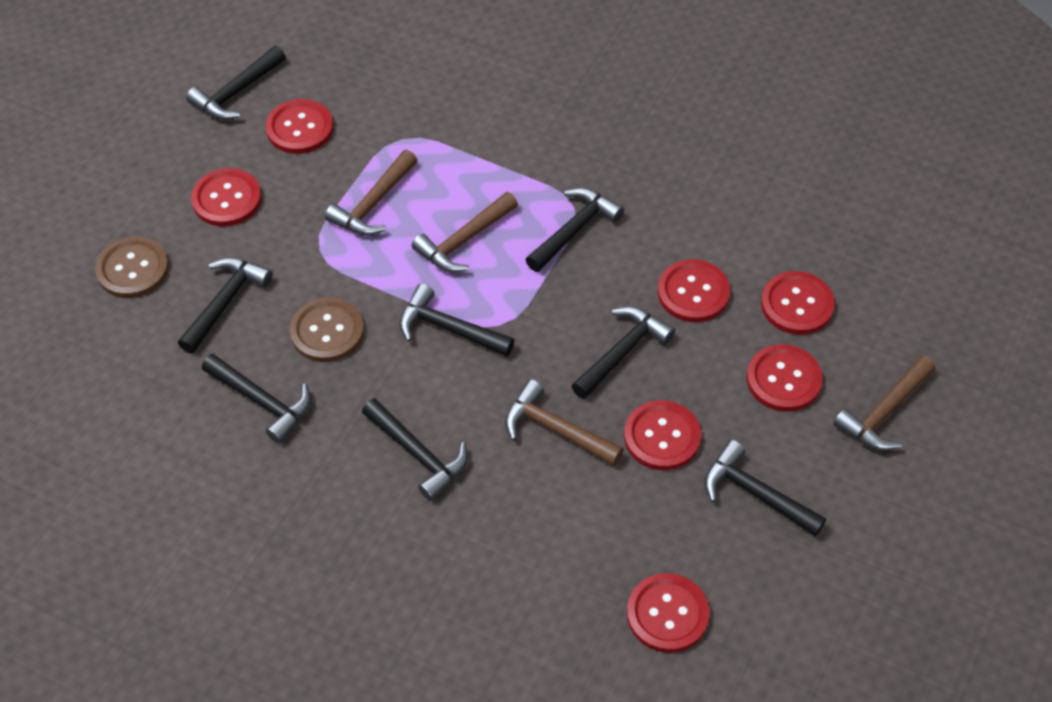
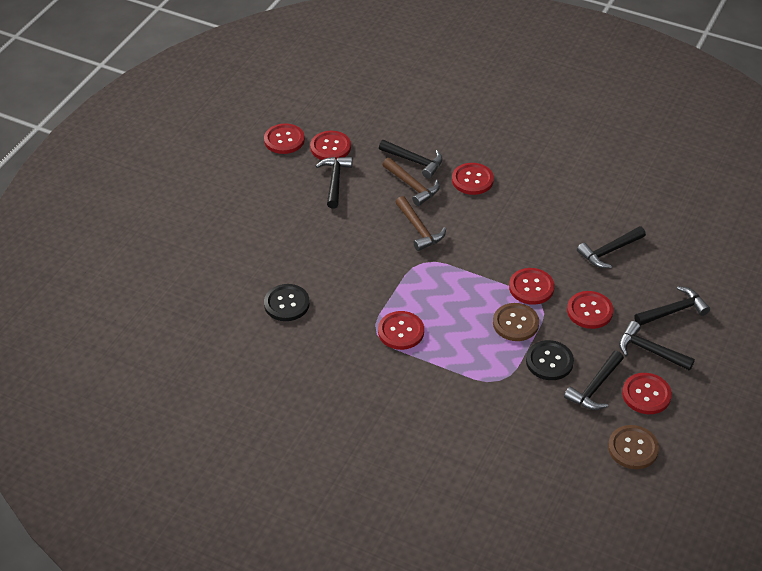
black button: none = 0 -> [264,284,310,321] [526,340,574,380] = 2
black hammer: [178,258,273,354] [186,46,286,120] [202,354,311,444] [362,398,468,501] [399,283,515,357] [526,188,624,272] [571,307,675,399] [704,440,826,537] = 8 -> [316,157,352,209] [379,140,443,179] [564,351,624,410] [577,226,646,268] [619,321,695,371] [634,286,710,326] = 6
brown hammer: [325,150,418,236] [412,192,518,272] [505,379,624,466] [833,356,936,450] = 4 -> [382,158,440,206] [395,196,446,251] = 2

